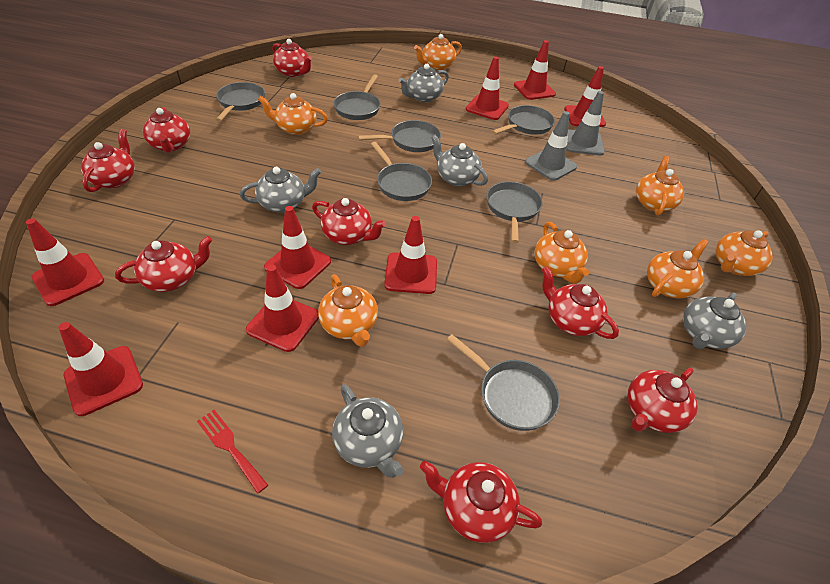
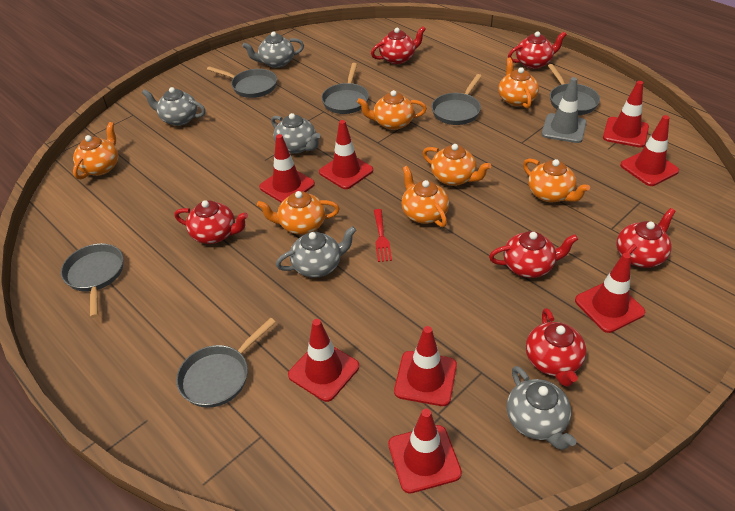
grey pan: [216,82,265,122] [333,74,381,120] [358,120,441,152] [371,142,432,201] [447,334,560,431] [486,182,543,243] [492,105,555,135] = 7 -> [61,243,123,318] [176,318,276,408] [207,66,277,98] [321,63,369,114] [432,74,482,125] [548,64,600,115] = 6
grey traffic cone: [525,111,577,181] [566,91,605,155] = 2 -> [542,77,587,143] = 1
red teapot: [81,129,135,192] [115,236,213,292] [143,107,190,153] [272,39,312,77] [312,198,386,245] [420,461,542,543] [542,266,619,339] [627,368,698,433] = 8 -> [174,200,248,244] [371,26,426,64] [489,231,578,278] [508,31,567,69] [526,308,586,387] [616,208,675,268] = 6

